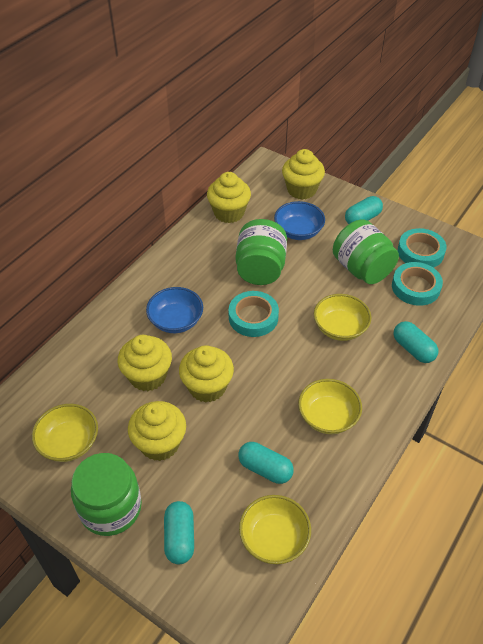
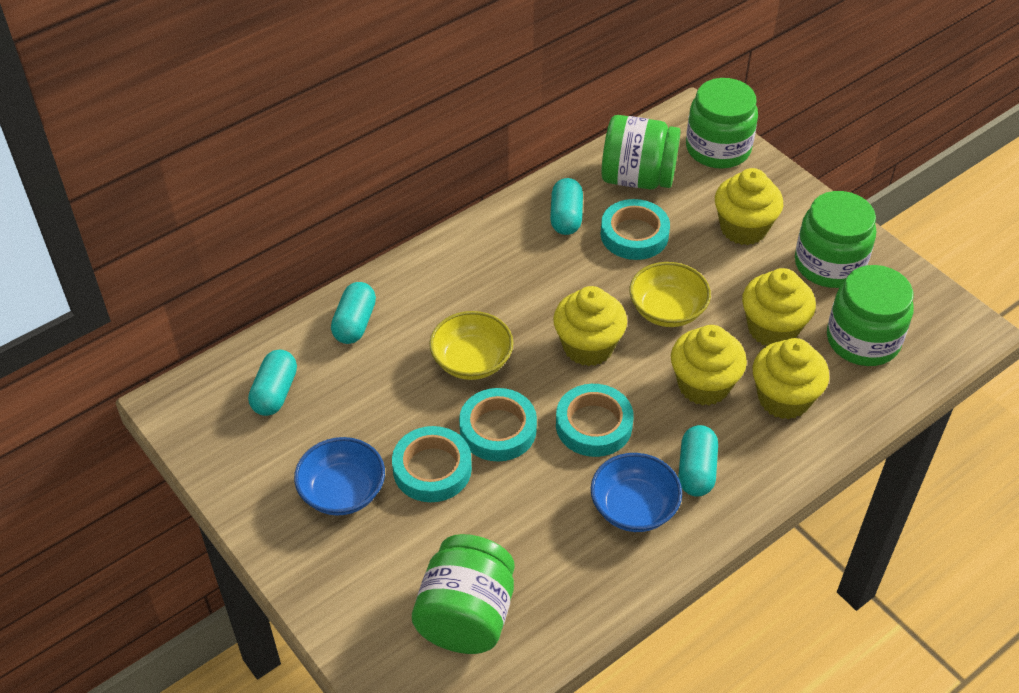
green jar: [71,453,142,536] [235,219,287,285] [333,219,399,284] = 3 -> [412,534,514,654] [601,115,681,189] [686,78,758,169] [795,191,876,288] [827,265,914,366] = 5
turquoise tape: [228,291,279,337] [392,262,443,306] [398,228,447,268] = 3 -> [392,426,472,502] [459,388,537,462] [556,384,634,457] [601,199,670,260] = 4
yellow bowl: [32,404,98,462] [239,495,311,564] [298,379,362,434] [314,294,371,341] = 4 -> [429,311,513,380] [629,262,711,327] = 2

